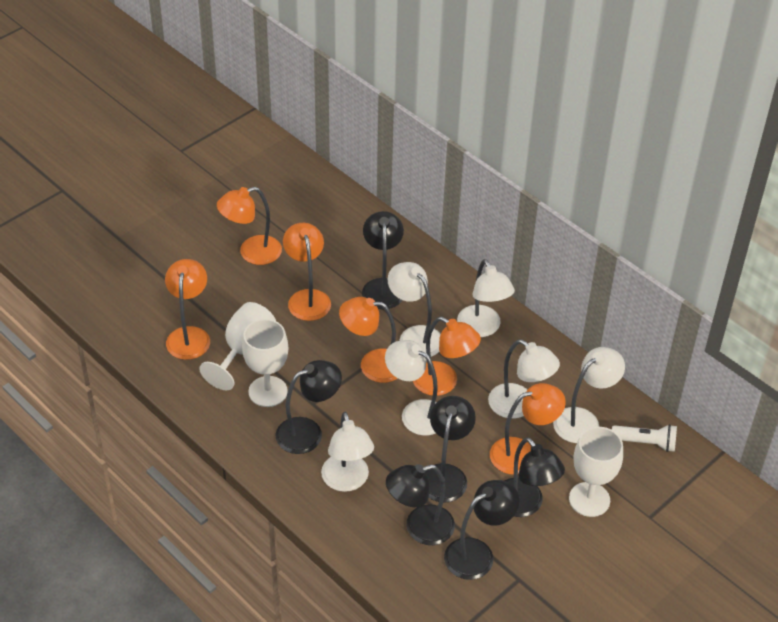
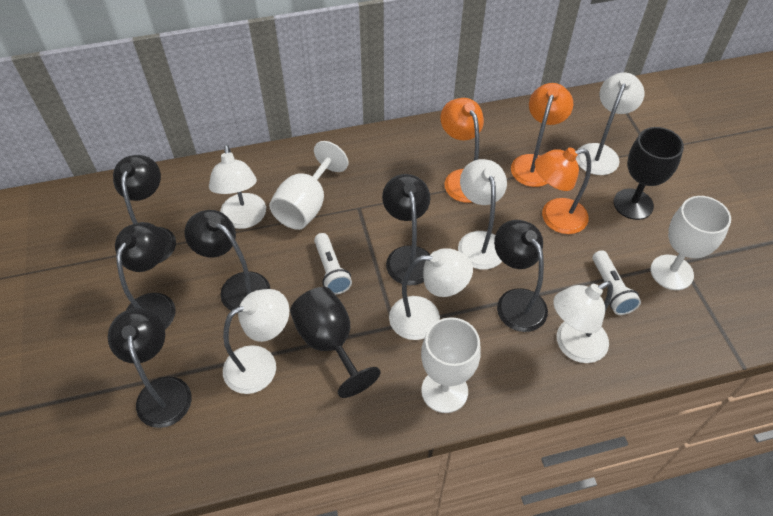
black goblet: none = 0 -> [290,287,381,398] [613,127,684,220] = 2
orange lamp: [165,259,210,360] [217,187,282,265] [283,223,331,321] [339,297,398,383] [413,317,481,396] [490,383,566,475] = 6 -> [441,98,484,203] [511,83,573,187] [535,148,591,234] = 3
white flashlight: [612,424,677,452] = 1 -> [314,233,352,295] [592,250,641,315] = 2

